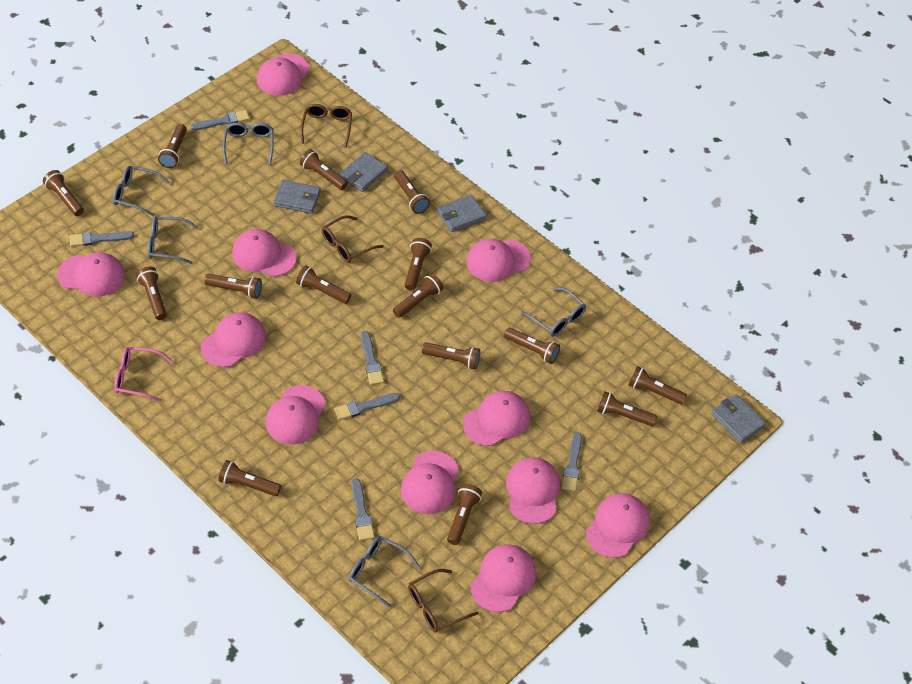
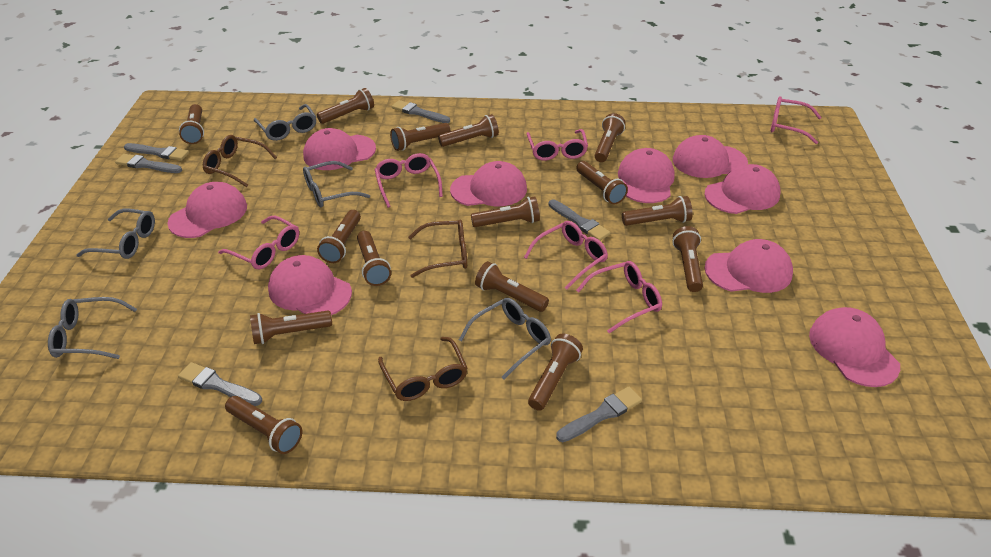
grey wallet: [274,180,321,214] [340,152,388,192] [437,195,487,232] [711,394,766,443] = 4 -> none = 0
pink cap: [57,252,125,297] [201,312,266,367] [232,229,297,277] [257,53,310,96] [266,385,326,444] [401,451,459,514] [463,391,530,446] [466,239,531,282] [470,544,536,612] [506,458,560,524] [586,493,650,558] = 11 -> [167,182,247,238] [268,255,352,315] [303,128,376,170] [450,161,527,206] [618,148,675,203] [673,135,748,178] [704,164,780,214] [704,239,793,293] [809,307,900,387] = 9
pink glasses: [114,347,173,402] = 1 -> [218,216,299,269] [374,153,443,208] [524,221,608,290] [527,129,588,161] [576,261,662,333] [770,96,822,144] = 6

